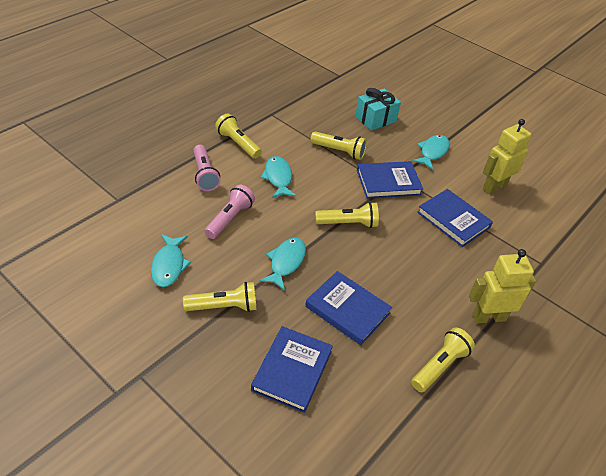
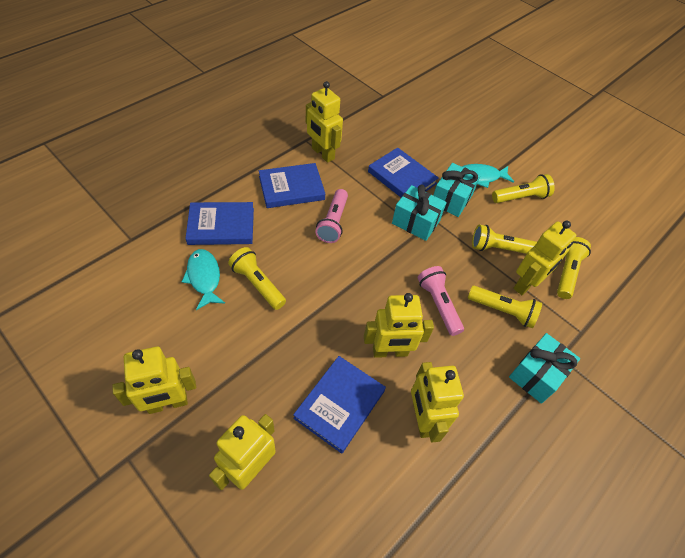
turquoise fish: [151,234,191,287] [259,238,306,291] [261,156,296,198] [413,135,450,170] = 4 -> [182,249,225,310] [462,164,514,188] = 2
turquoise gift: [355,88,401,131] = 1 -> [392,185,446,241] [433,163,481,217] [509,333,580,404] = 3
yellow robot: [469,249,536,323] [483,119,532,194] = 2 -> [112,346,196,414] [209,414,276,490] [306,81,343,163] [364,293,434,358] [411,362,464,442] [513,221,576,295] = 6

